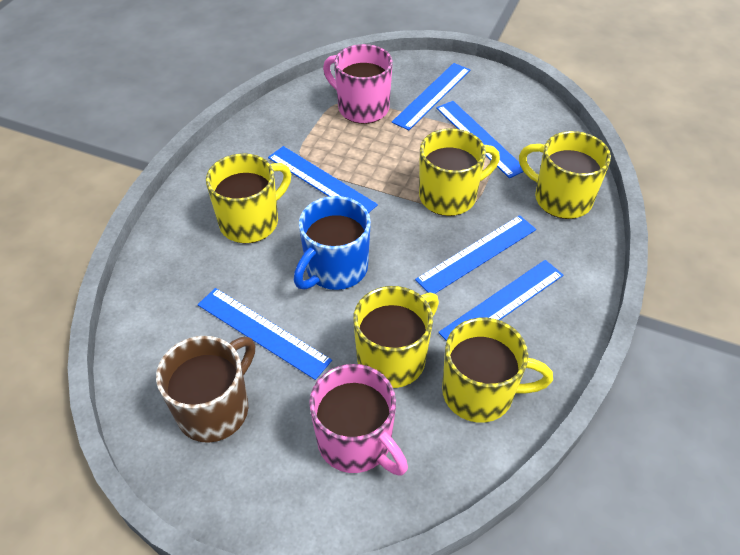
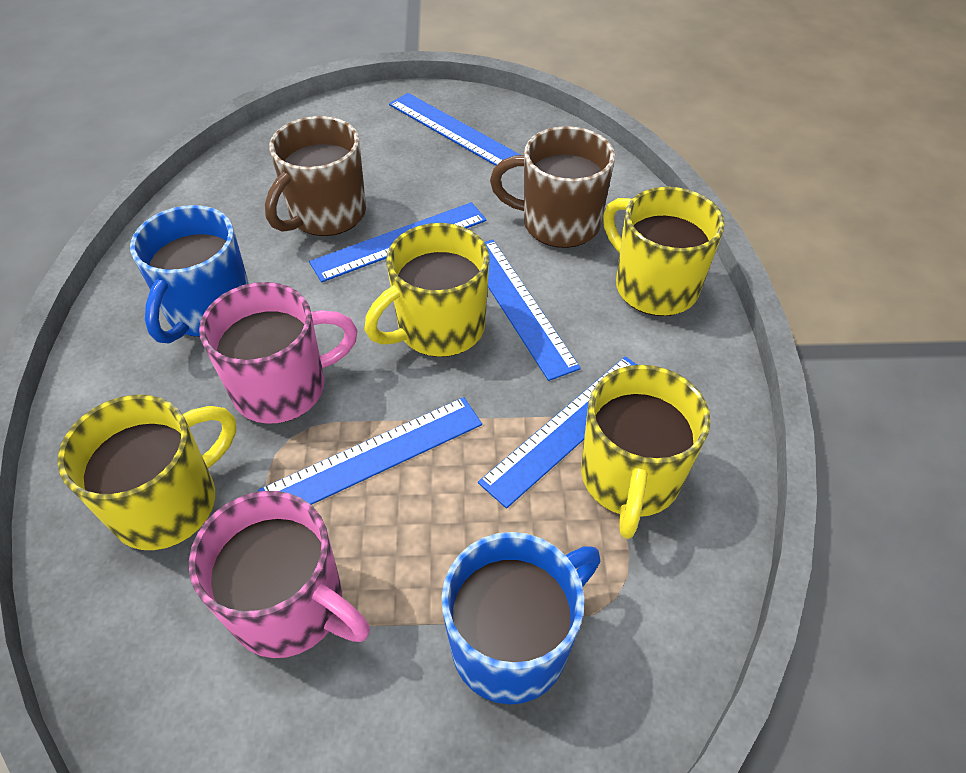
blue mug: [294,196,371,290] = 1 -> [130,205,249,344] [441,532,600,704] = 2
blue ruler: [198,288,332,380] [268,146,378,213] [392,63,470,130] [415,215,536,294] [436,101,523,178] [438,260,563,341] = 6 -> [258,397,482,505] [309,202,487,282] [389,93,520,166] [478,356,637,508] [484,240,581,381] = 5
brown mug: [156,336,255,443] = 1 -> [265,116,366,236] [490,126,615,248] = 2
yellow mug: [206,153,291,244] [353,286,439,388] [419,128,500,216] [442,318,553,423] [519,131,611,219] = 5 -> [57,395,236,550] [364,223,489,357] [581,365,711,539] [603,187,725,316] = 4

